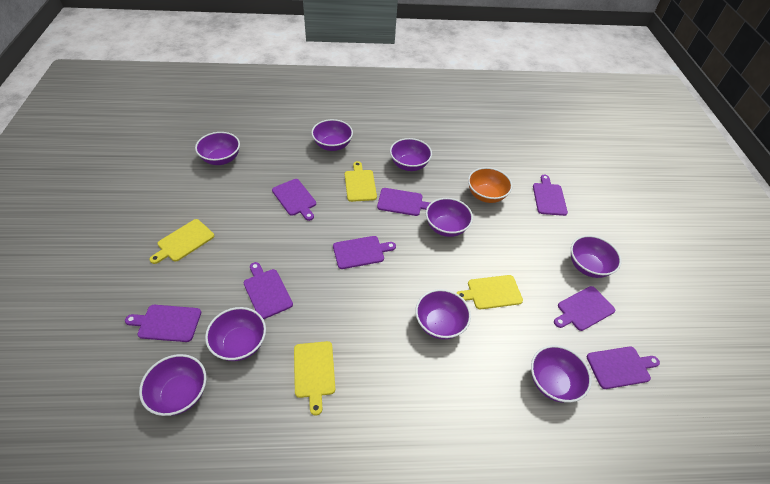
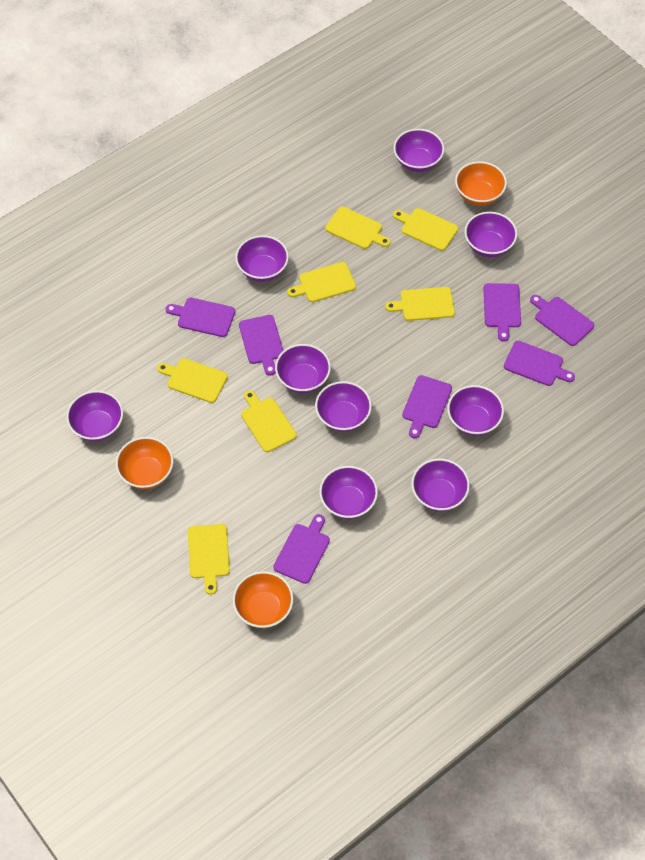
orange bowl: [468,167,512,203] = 1 -> [116,437,173,489] [233,571,293,628] [455,161,507,206] = 3
purple cutting board: [125,305,201,342] [244,262,293,319] [272,179,316,221] [333,236,396,269] [377,188,430,216] [533,175,568,216] [554,286,615,331] [587,346,660,389] = 8 -> [166,298,235,337] [239,315,284,376] [273,514,330,584] [402,375,452,438] [484,283,521,342] [504,341,575,386] [530,295,594,346] = 7
yellow cutting board: [150,219,214,264] [294,341,335,416] [345,161,377,202] [457,275,523,309] = 4 -> [157,358,228,403] [188,524,230,595] [241,390,297,452] [287,262,356,302] [325,206,391,249] [385,287,455,321] [393,208,458,251] = 7

